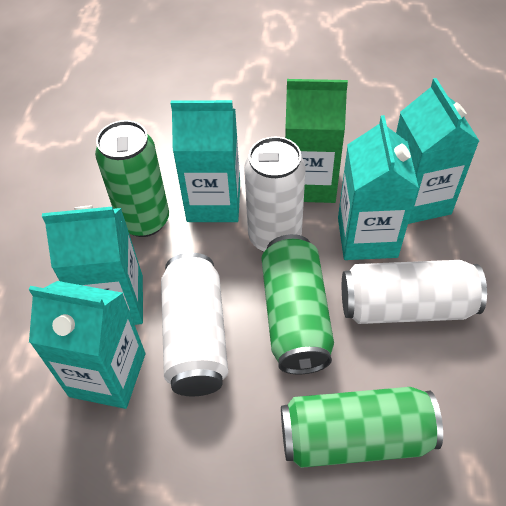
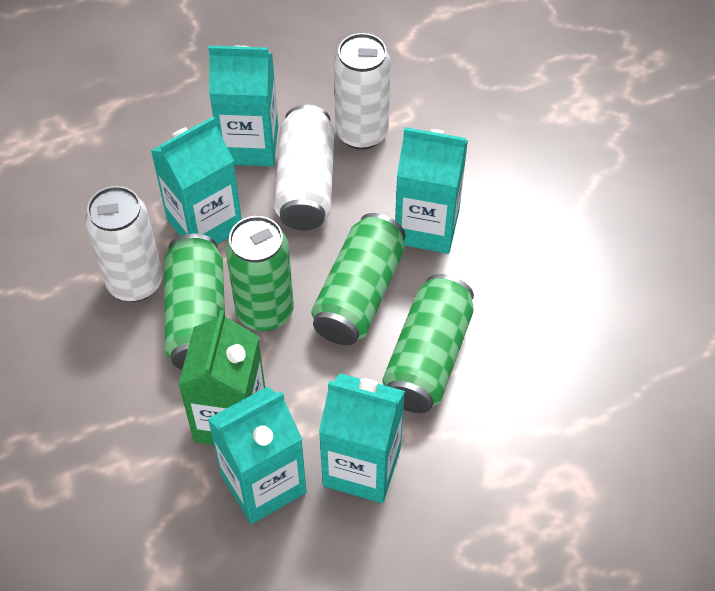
green can: [95,120,169,237] [262,234,334,374] [281,387,443,468] = 3 -> [164,234,225,370] [225,216,294,331] [311,213,405,345] [382,274,474,413] = 4

